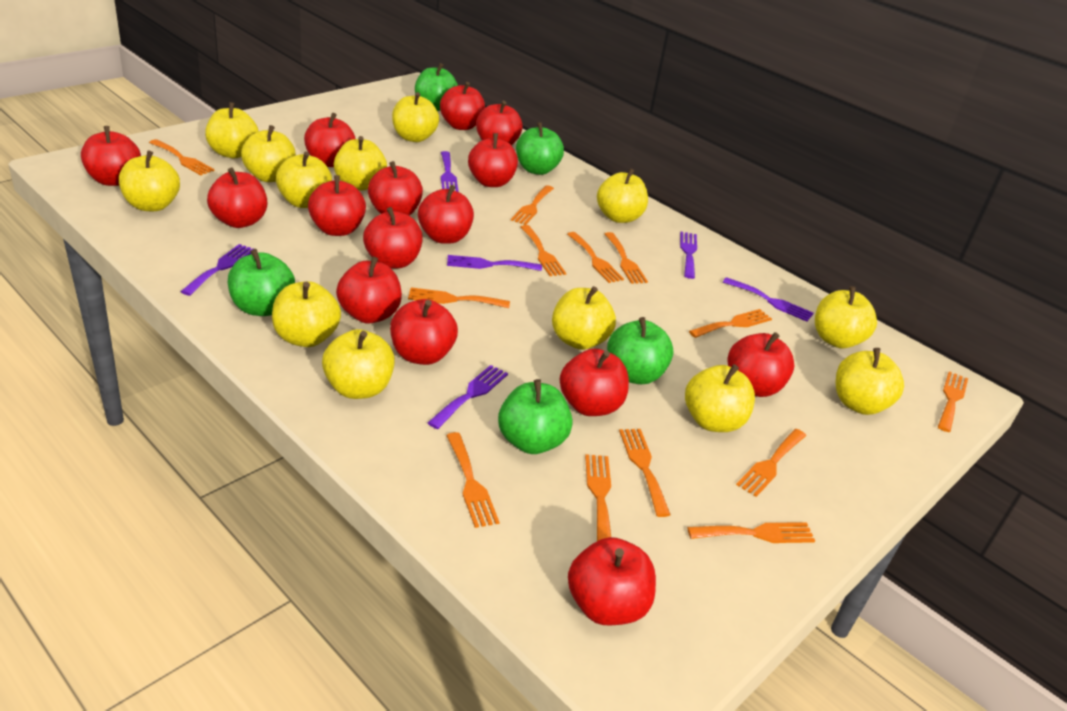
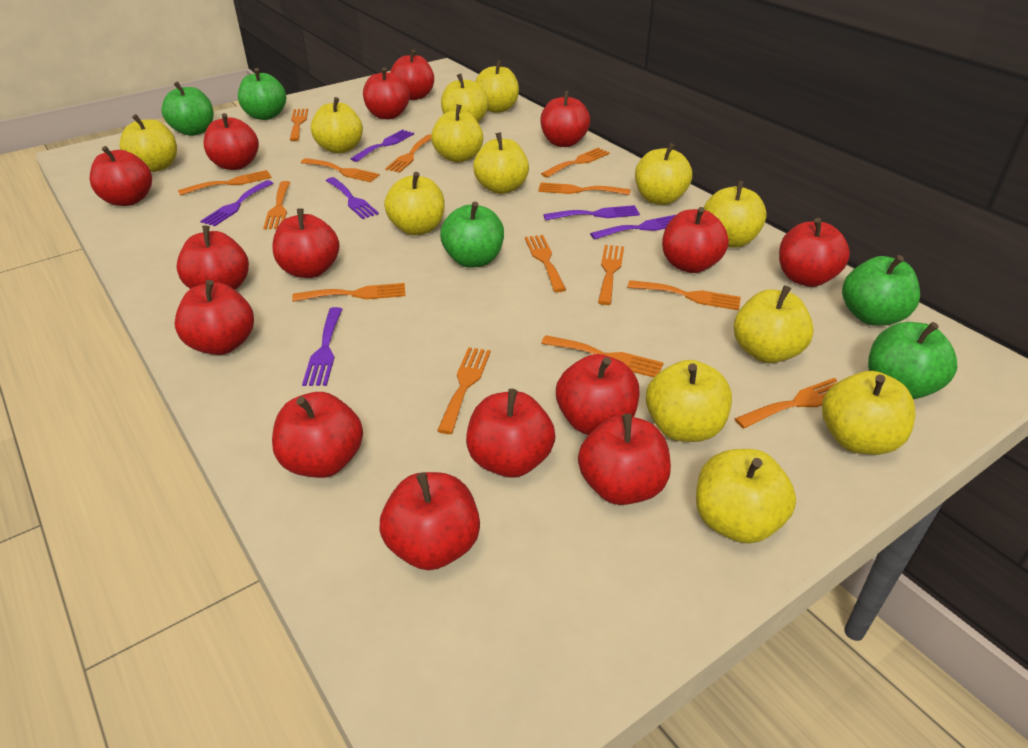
orange fork: [149,139,215,175] [408,287,510,308] [446,432,499,528] [511,185,554,225] [521,225,566,276] [567,232,624,283] [585,454,611,541] [605,232,648,284] [619,429,670,517] [687,522,815,543] [689,309,772,338] [736,429,806,497] [938,371,968,432] = 13 -> [178,170,272,196] [263,181,291,229] [290,108,308,141] [292,283,405,302] [301,158,380,182] [385,134,431,173] [437,347,491,434] [525,235,566,292] [538,182,631,195] [541,148,610,178] [541,335,664,378] [598,245,624,305] [627,280,741,310] [734,378,838,429] = 14

